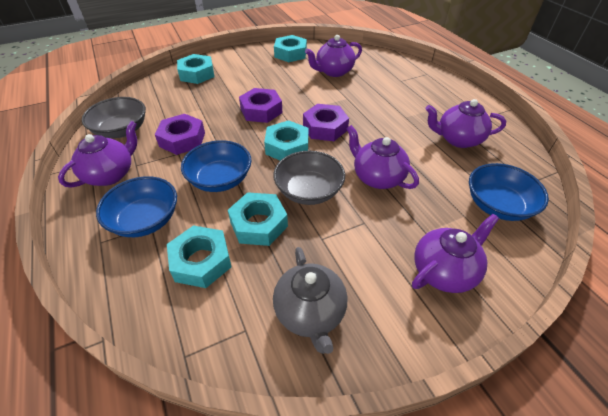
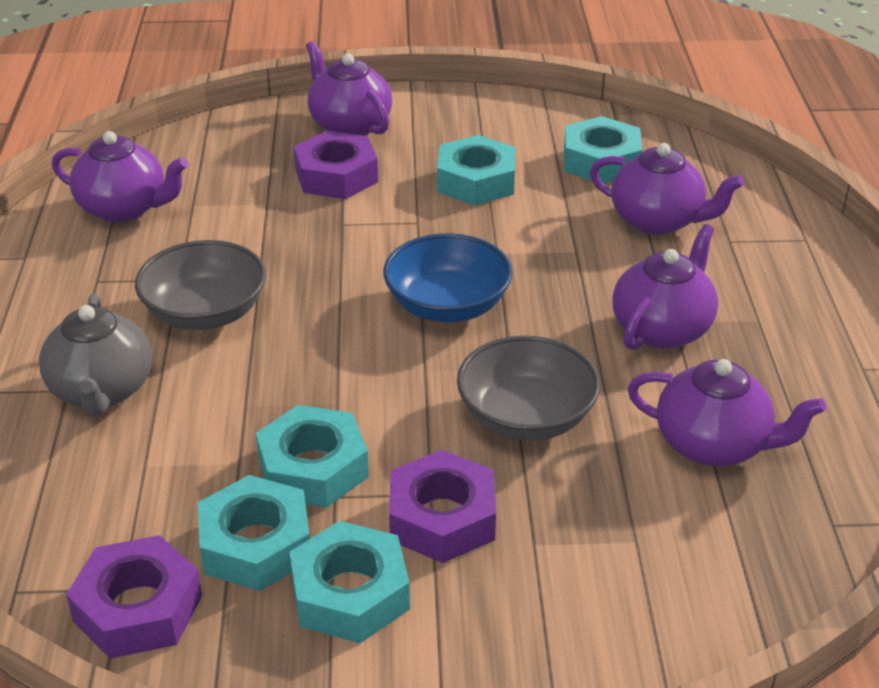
blue bowl: [96,176,177,237] [181,140,252,192] [469,163,549,221] = 3 -> [383,233,512,322] = 1

